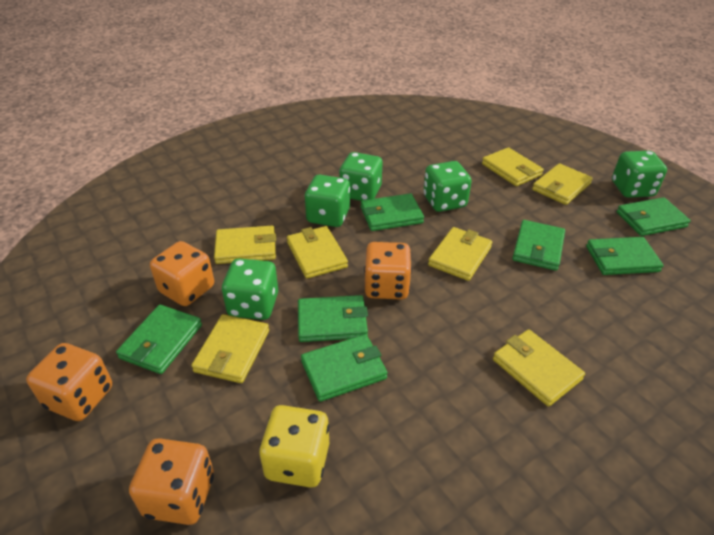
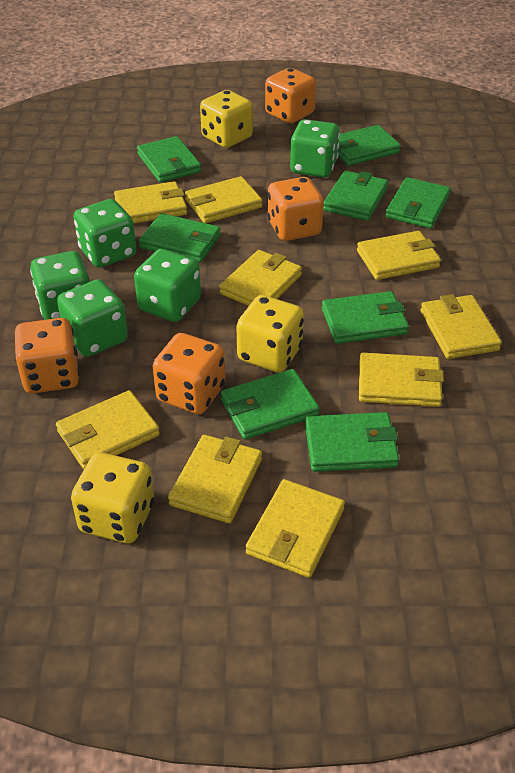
green wallet: [116,305,202,374] [298,295,368,342] [301,334,388,402] [361,194,424,231] [512,220,565,271] [586,237,663,275] [617,197,691,236] = 7 -> [137,136,201,183] [139,213,221,263] [221,369,320,439] [305,412,399,472] [322,291,409,344] [323,171,388,221] [338,125,401,166] [385,177,451,229] = 8
yellow dice: [259,405,329,488] = 1 -> [71,452,154,543] [200,90,253,148] [236,295,304,373] = 3
yellow wallet: [191,314,269,383] [214,226,276,264] [287,226,348,279] [428,227,492,281] [482,147,544,186] [493,329,585,407] [532,163,593,205] = 7 -> [56,390,160,469] [114,181,187,224] [168,435,262,523] [185,176,262,223] [219,250,302,306] [246,479,345,578] [357,231,441,280] [359,353,444,407] [421,294,502,359] = 9

